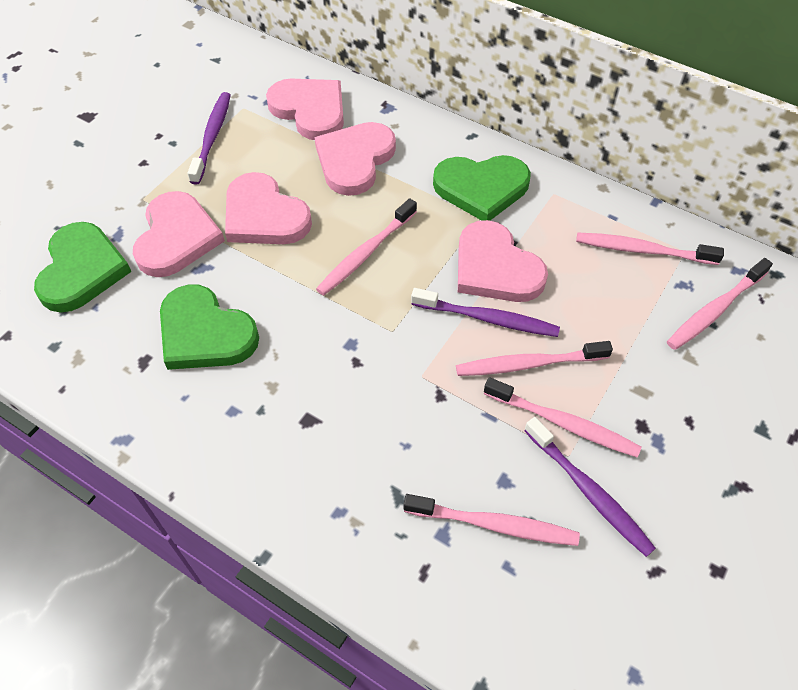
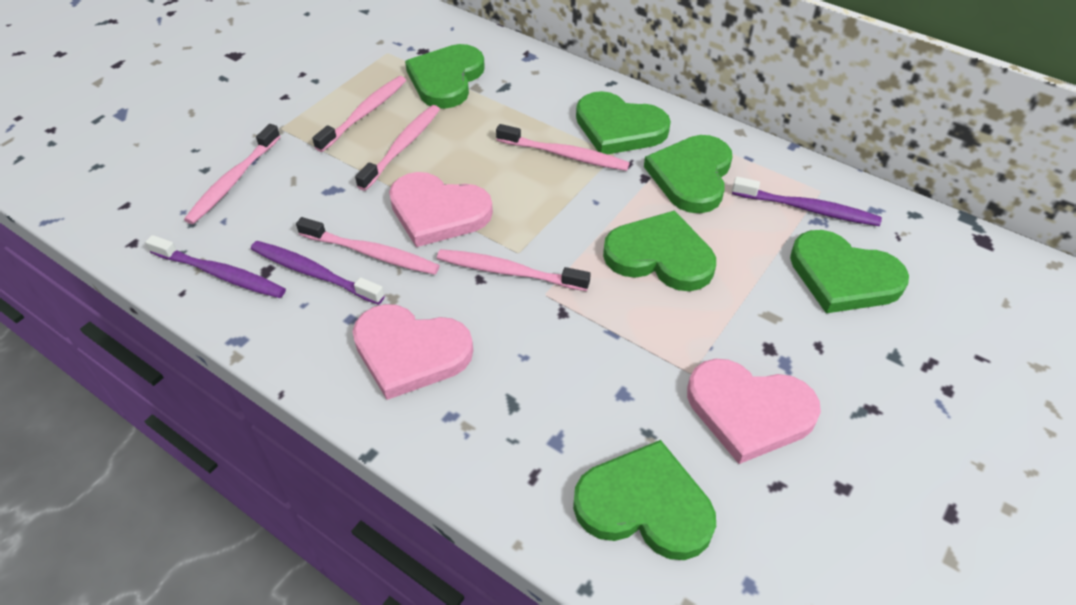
green heart: [34,222,131,313] [160,284,259,370] [433,155,531,221] = 3 -> [405,44,485,109] [573,440,716,560] [576,91,671,154] [603,210,716,291] [644,135,732,213] [790,230,909,313] = 6
pink heart: [133,191,225,277] [225,172,312,244] [266,79,344,140] [315,122,396,196] [458,220,548,302] = 5 -> [352,304,473,400] [389,172,493,247] [687,359,821,464] = 3

